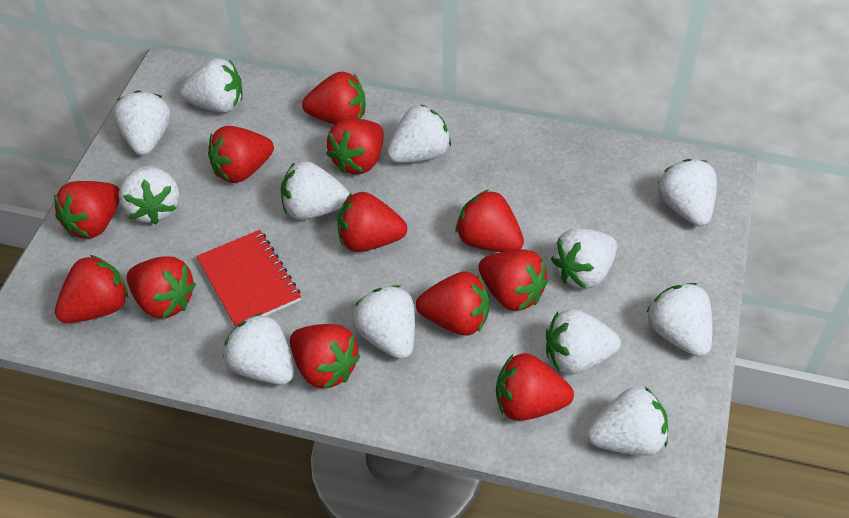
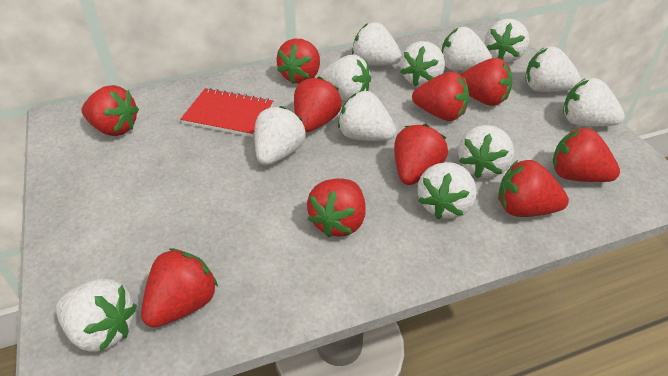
red strawberry: [54,181,120,239] [55,255,128,323] [127,256,196,318] [208,126,274,183] [290,324,360,389] [302,72,366,125] [326,119,383,174] [337,192,407,252] [416,271,489,336] [456,189,524,252] [478,249,548,311] [496,353,574,421] = 12 -> [81,85,139,136] [141,249,218,328] [276,39,320,84] [294,77,342,132] [307,178,366,238] [394,124,448,185] [412,72,469,121] [460,58,513,106] [498,160,569,217] [553,128,620,182] = 10

